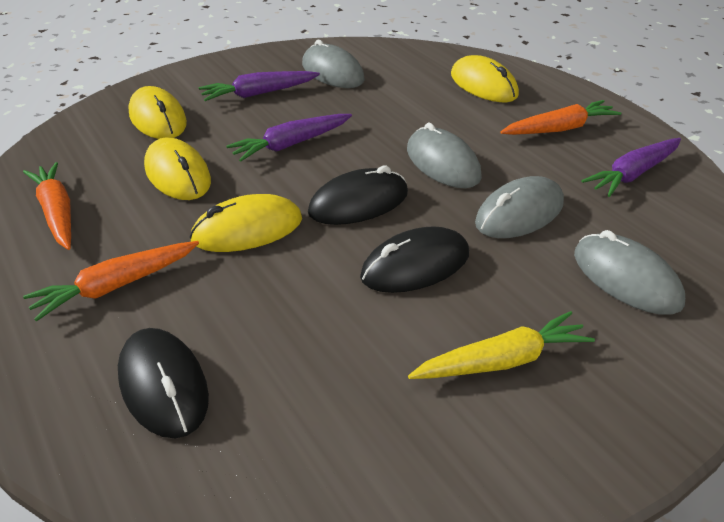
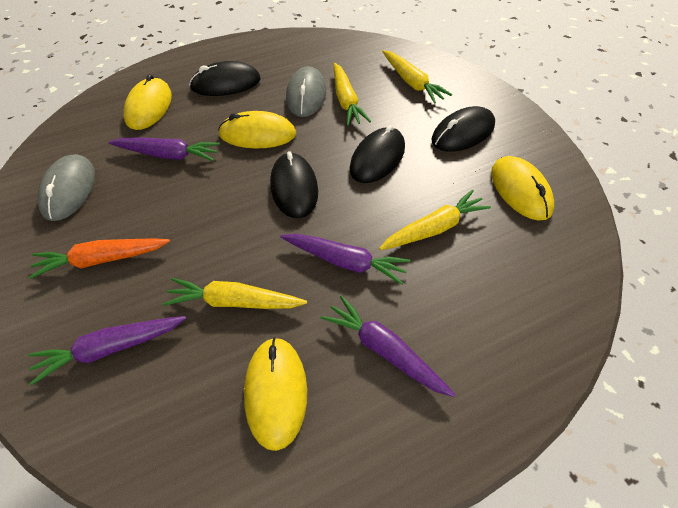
black mouse: [118,328,209,438] [308,166,408,225] [360,226,469,293] = 3 -> [189,61,261,96] [270,151,318,218] [350,125,405,183] [431,106,495,151] = 4
grey mouse: [302,40,365,88] [407,123,482,188] [475,176,564,238] [574,230,685,315] = 4 -> [38,154,95,221] [286,66,326,117] = 2
orange carrot: [23,162,71,250] [23,241,199,321] [500,100,621,135] = 3 -> [29,238,170,279] = 1
purple carrot: [199,71,320,101] [226,114,352,162] [582,138,681,197] = 3 -> [29,316,186,385] [108,137,220,161] [280,234,410,285] [321,295,455,397] = 4
yellow carrot: [408,311,595,379] = 1 -> [163,278,307,309] [334,63,371,126] [379,190,491,250] [382,50,452,103] = 4

